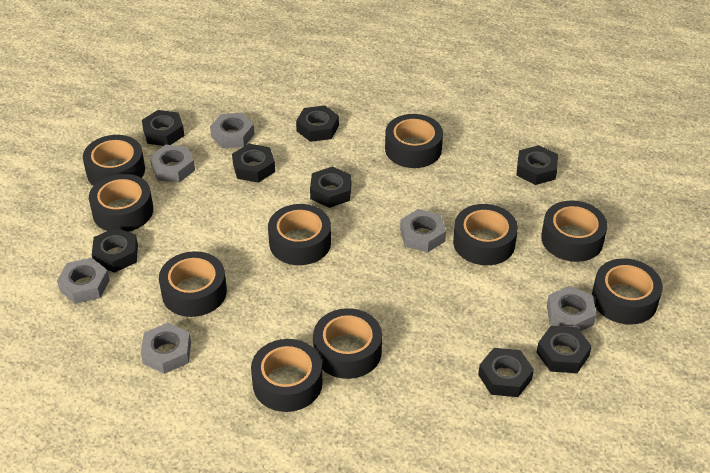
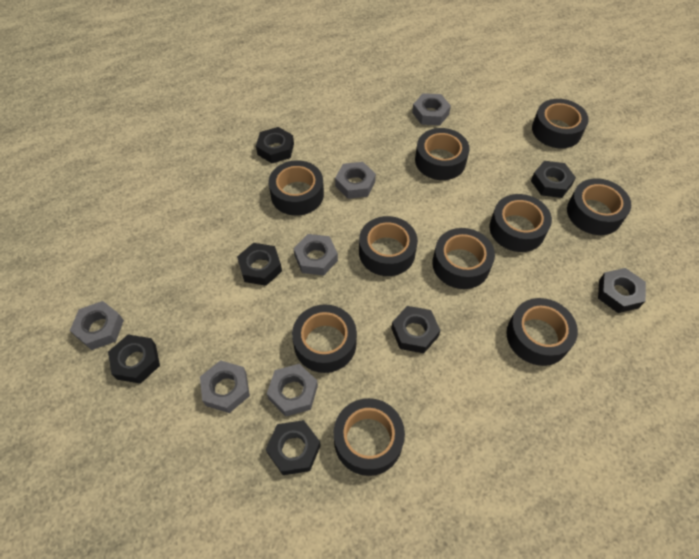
black nut: [92,228,138,273] [142,110,184,146] [232,144,275,183] [296,105,339,142] [310,166,351,208] [478,348,534,397] [516,145,558,185] [536,326,592,373] = 8 -> [108,335,160,384] [237,243,282,286] [256,127,294,163] [265,420,321,475] [391,306,441,353] [531,161,576,198] [598,268,646,313] = 7

